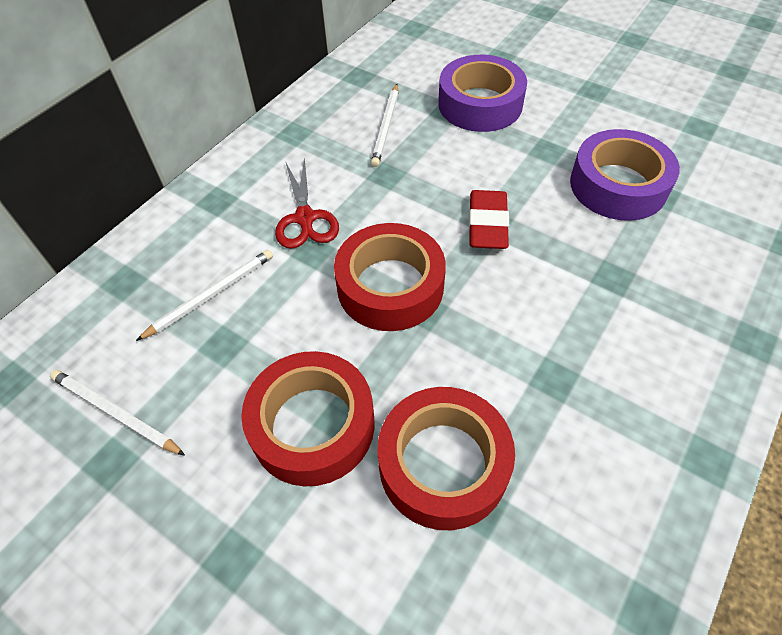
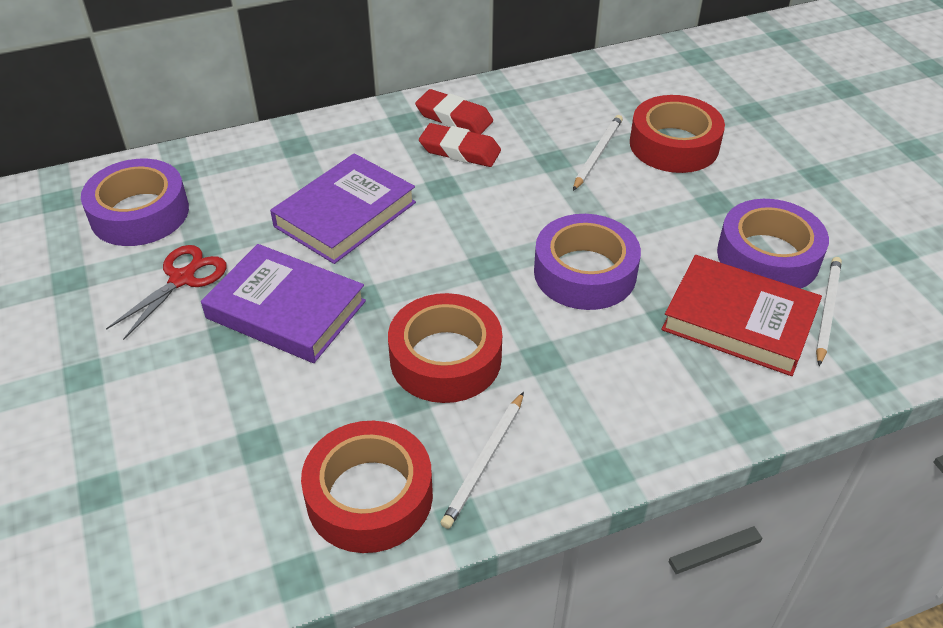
purple book: none = 0 -> [201,244,366,363] [270,153,416,264] = 2
purple tape: [438,55,527,132] [570,129,680,221] = 2 -> [81,159,189,246] [534,214,641,310] [717,199,829,289] = 3
red book: none = 0 -> [661,255,822,376] = 1
red eraser: [469,190,509,249] = 1 -> [415,89,493,134] [419,123,501,167] = 2

